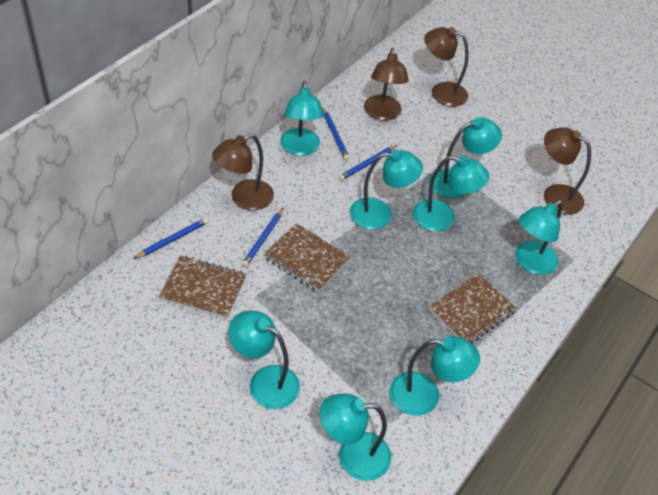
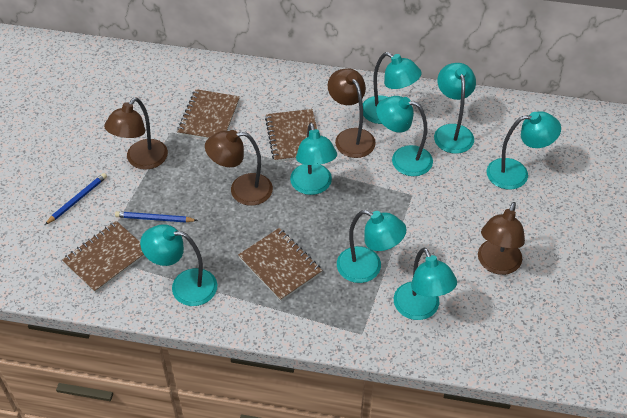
blue pencil: [133,218,208,259] [242,208,284,267] [323,108,349,160] [339,145,397,181] = 4 -> [45,173,107,225] [115,211,198,223] = 2
brown notebook: [159,255,246,319] [264,223,350,292] [429,273,517,344] = 3 -> [62,221,145,293] [177,89,240,139] [238,228,323,301] [265,109,317,162] = 4

